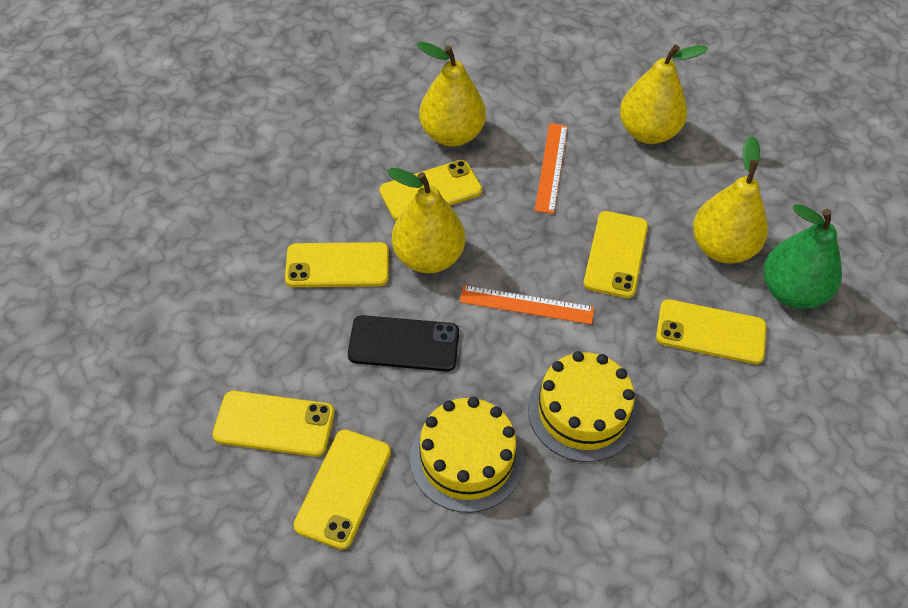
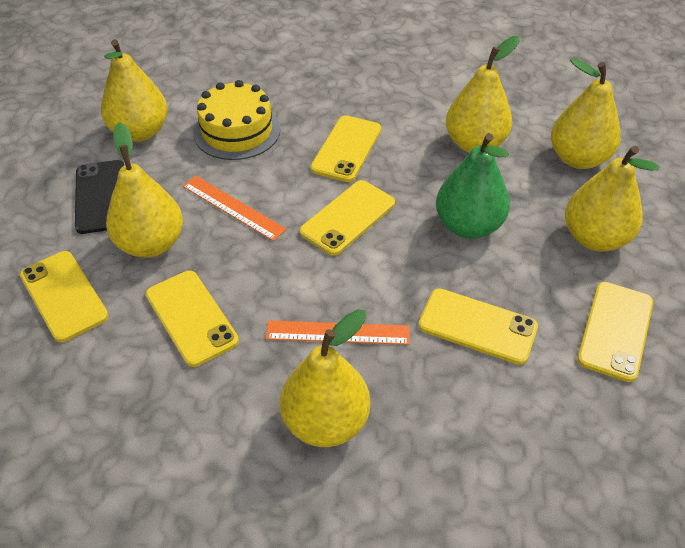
yellow cake: [410,397,524,513] [528,351,638,462] = 2 -> [193,80,280,160] = 1
yellow pear: [387,168,465,273] [417,42,486,147] [620,45,708,144] [693,136,768,263] = 4 -> [101,39,168,142] [106,122,183,258] [280,309,370,447] [446,36,520,153] [551,58,621,169] [565,146,659,252] = 6

